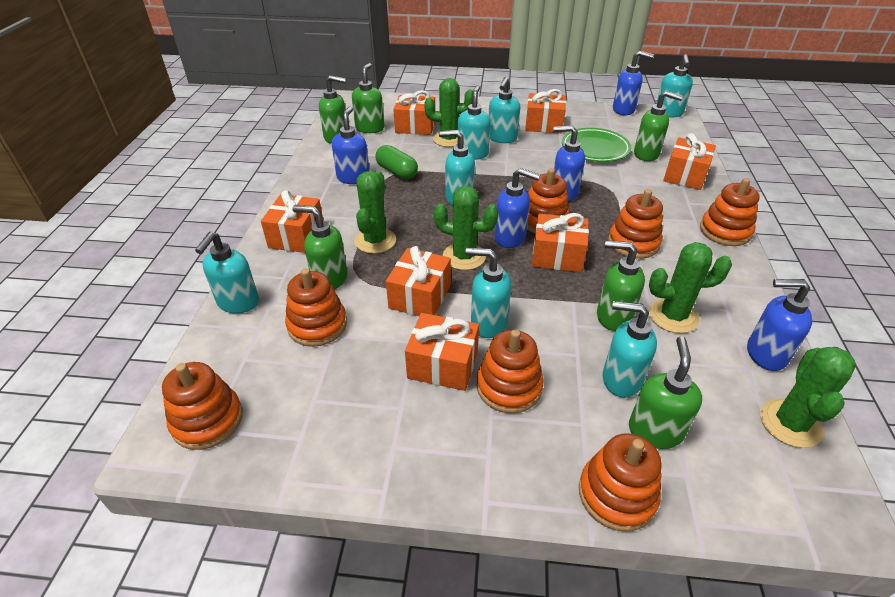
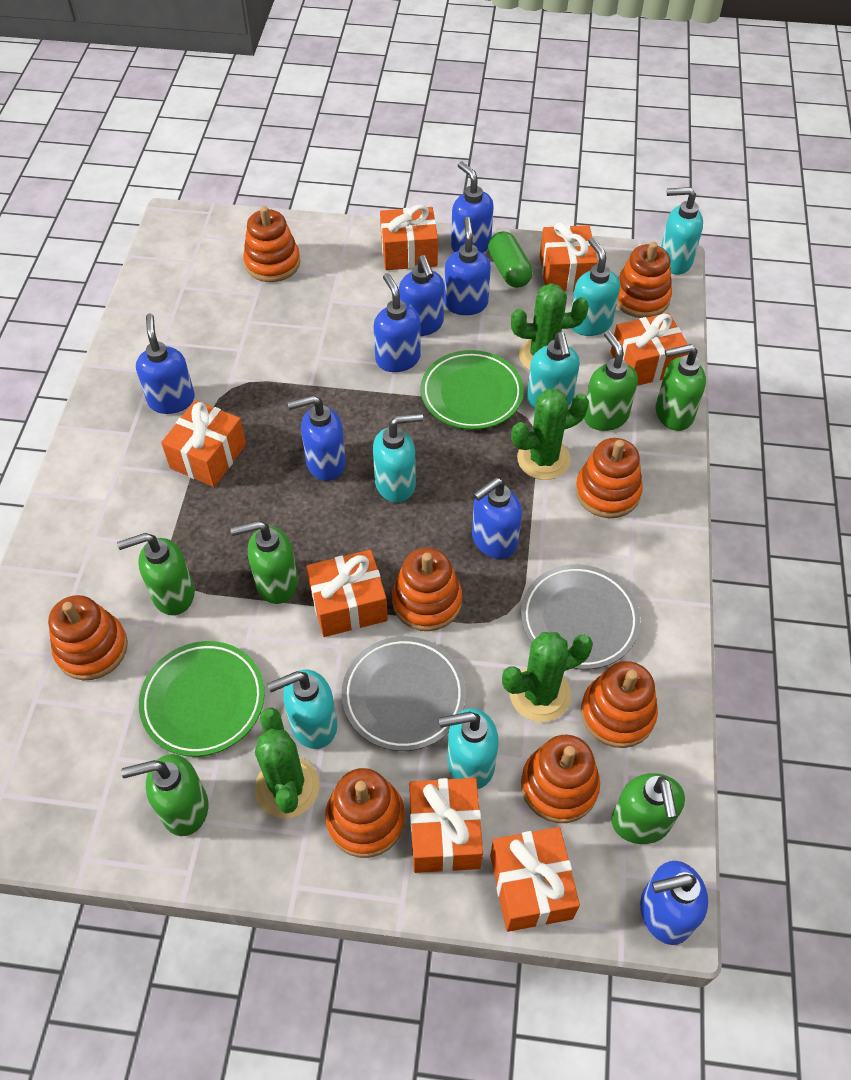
blue soap dispenser: [332,106,370,184] [495,168,540,248] [553,125,585,201] [613,51,654,115] [747,279,812,371] = 5 -> [136,314,195,414] [287,395,346,481] [374,273,421,372] [399,255,444,336] [444,217,491,315] [451,161,494,253] [472,478,522,559] [640,861,708,945] = 8
green cactus: [354,170,396,254] [424,78,473,147] [434,186,499,270] [649,242,732,333] [760,347,856,448] = 5 -> [255,707,320,818] [502,632,593,722] [511,283,589,370] [511,389,589,480] = 4
green plate: [562,128,631,162] = 1 -> [139,641,265,757] [421,350,524,430] = 2
grey plate: none = 0 -> [342,636,466,751] [521,564,640,670] = 2
orange stacking toy: [162,362,243,450] [285,268,347,347] [477,329,544,414] [527,168,570,233] [579,433,662,532] [608,189,663,259] [700,178,760,246] = 7 -> [48,595,128,680] [243,206,300,282] [325,768,405,858] [392,548,462,631] [521,735,600,823] [575,438,643,518] [581,661,658,748] [616,242,672,318] = 8
turquoise soap dispenser: [195,232,259,314] [439,130,475,205] [457,85,491,160] [466,248,511,338] [488,77,520,143] [603,301,657,398] [656,54,693,118] = 7 -> [267,669,337,749] [373,413,423,503] [439,708,499,789] [527,332,580,408] [571,238,620,336] [661,187,703,275] = 6

